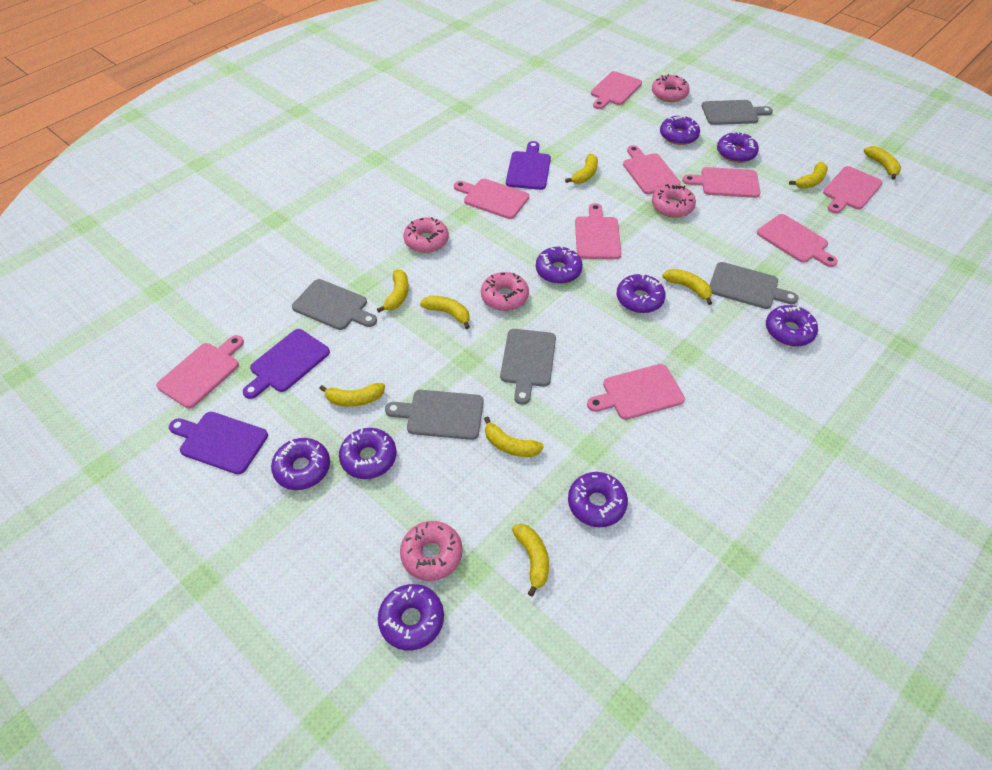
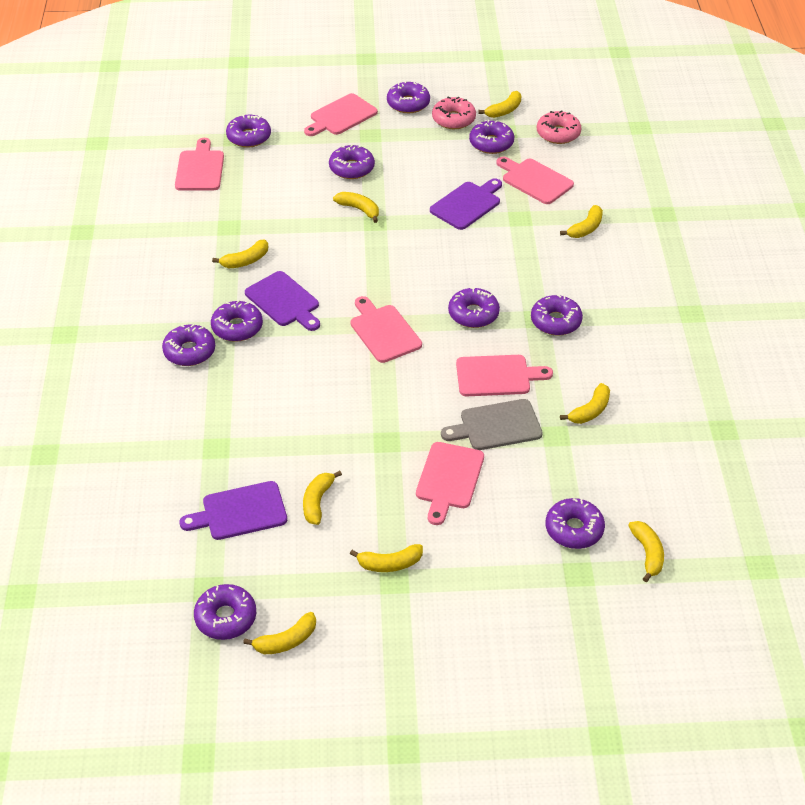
grey cutting board: [292,279,377,330] [385,390,484,440] [500,329,556,405] [702,100,773,125] [709,262,799,309] = 5 -> [441,399,543,450] = 1
pink cutting board: [156,335,244,408] [454,179,529,219] [575,203,621,259] [587,364,685,420] [591,71,642,109] [623,145,681,195] [682,167,761,198] [757,214,838,267] [823,166,883,214] = 9 -> [175,138,224,191] [304,93,378,136] [351,296,422,363] [416,442,484,525] [456,355,553,396] [496,157,574,204] = 6
pink donut: [400,521,463,581] [403,217,449,253] [481,272,529,311] [652,74,690,102] [652,184,696,218] = 5 -> [432,97,476,129] [537,110,581,144] = 2
purple donut: [271,438,330,490] [339,428,396,479] [378,584,444,651] [536,246,583,284] [568,472,628,527] [617,274,666,313] [660,115,700,145] [717,131,759,163] [766,305,818,346] = 9 -> [162,324,215,366] [194,584,256,640] [211,300,263,342] [226,115,271,147] [329,144,375,179] [387,81,430,113] [448,288,500,328] [469,120,514,154] [531,295,583,335] [546,498,605,549] = 10

